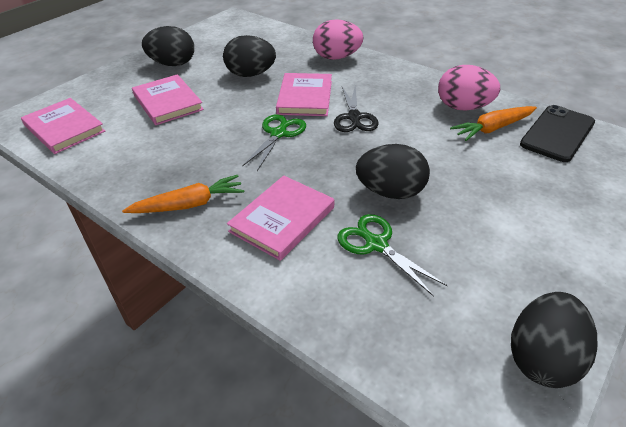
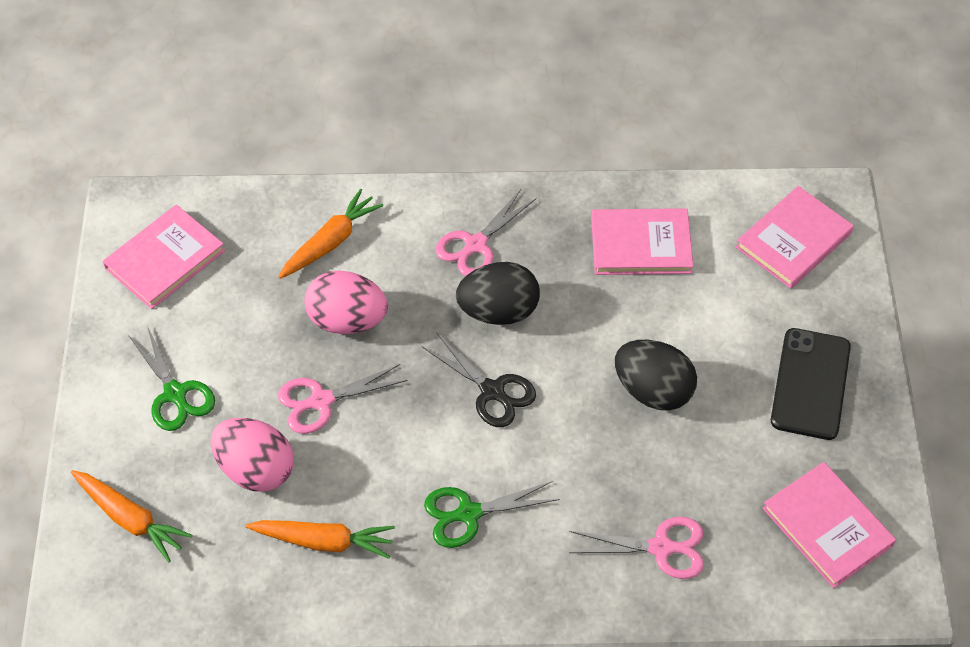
black egg: [142,26,194,66] [223,35,276,77] [356,144,430,199] [511,292,597,388] = 4 -> [456,262,540,325] [615,340,697,411] = 2
orange carrot: [122,175,244,213] [450,106,537,141] = 2 -> [71,470,192,562] [246,520,395,559] [279,189,383,279] = 3
pink scissors: none = 0 -> [278,364,407,434] [436,189,537,276] [569,517,704,579] = 3

